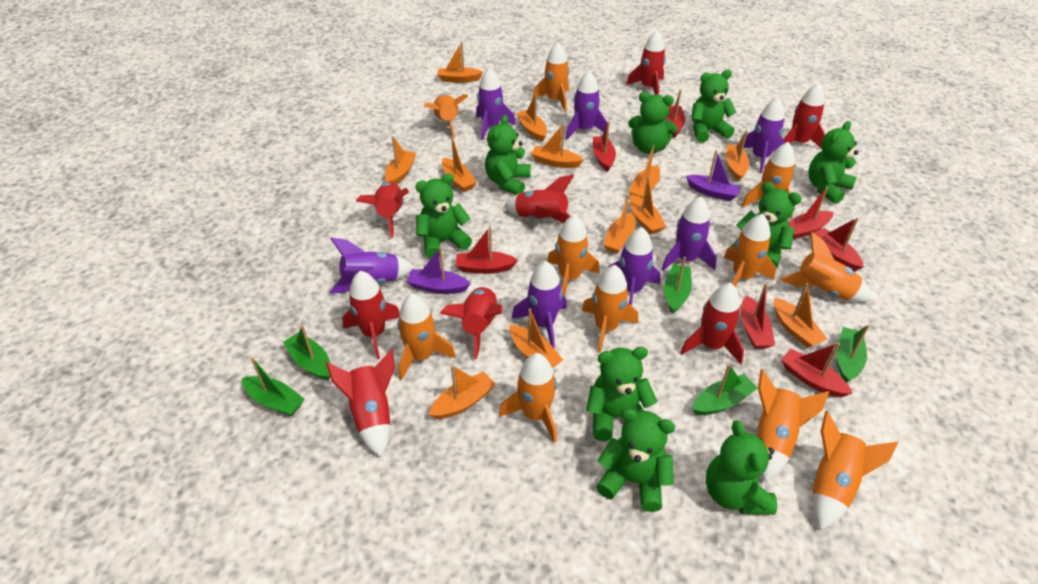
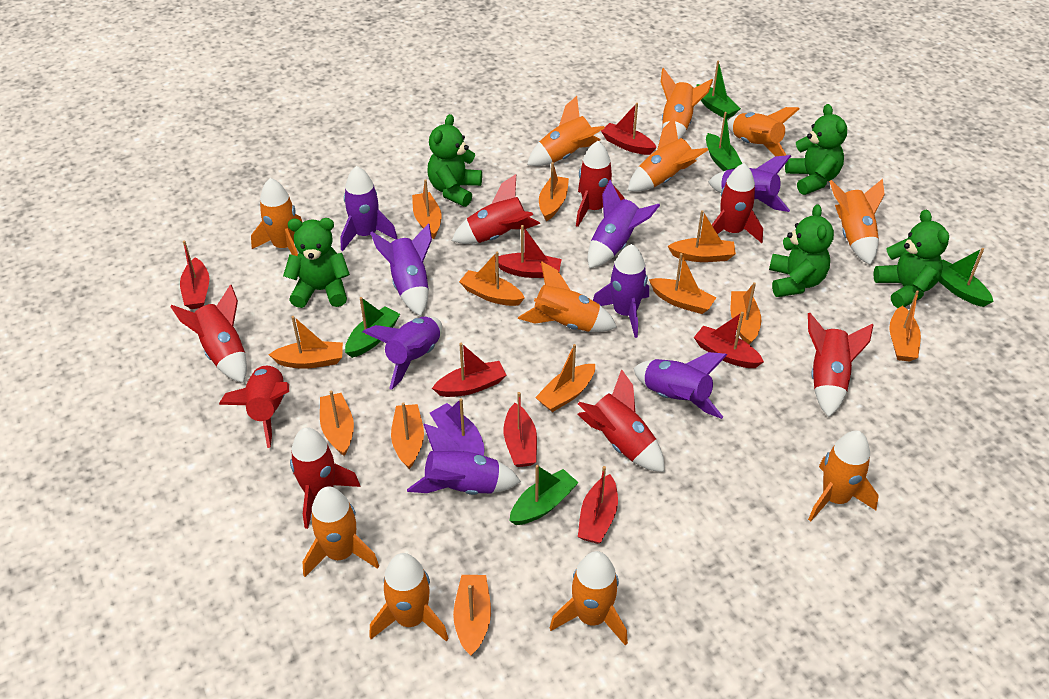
green teddy bear: [415,173,472,259] [485,115,531,195] [586,347,657,441] [596,408,675,512] [628,92,677,154] [692,69,737,143] [706,420,777,515] [731,182,802,269] [808,121,858,204] = 9 -> [283,218,350,308] [428,114,482,207] [769,204,834,297] [785,104,847,195] [873,210,949,308] = 5
purple boat: [406,247,471,294] [686,150,741,201] = 2 -> [430,398,485,456] = 1
purple rocket: [329,237,415,294] [476,68,516,140] [512,261,567,348] [566,71,609,139] [608,227,660,306] [662,196,717,271] [743,97,785,173] = 7 -> [340,166,398,251] [363,317,442,390] [371,223,432,316] [407,424,521,495] [588,180,660,268] [593,244,649,338] [633,352,727,419] [708,155,791,212] = 8

